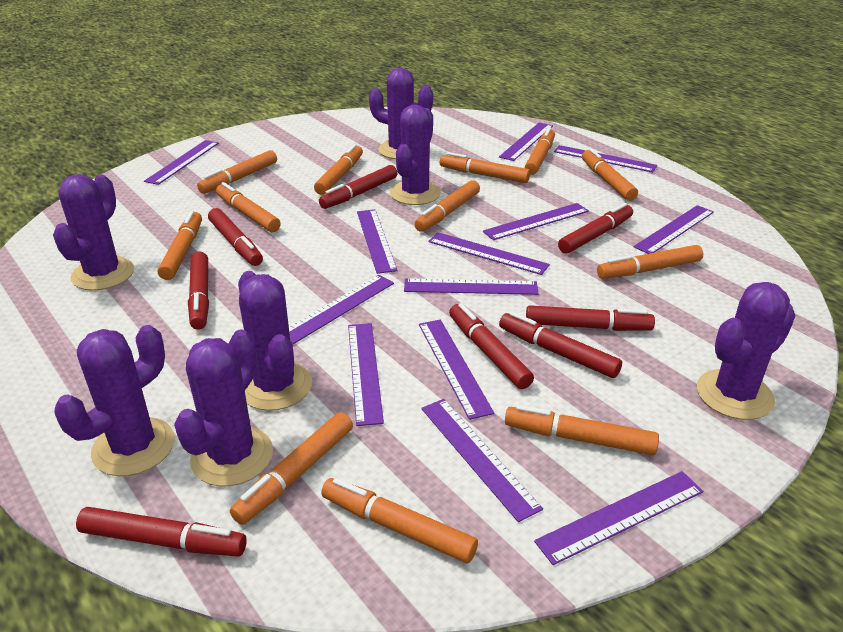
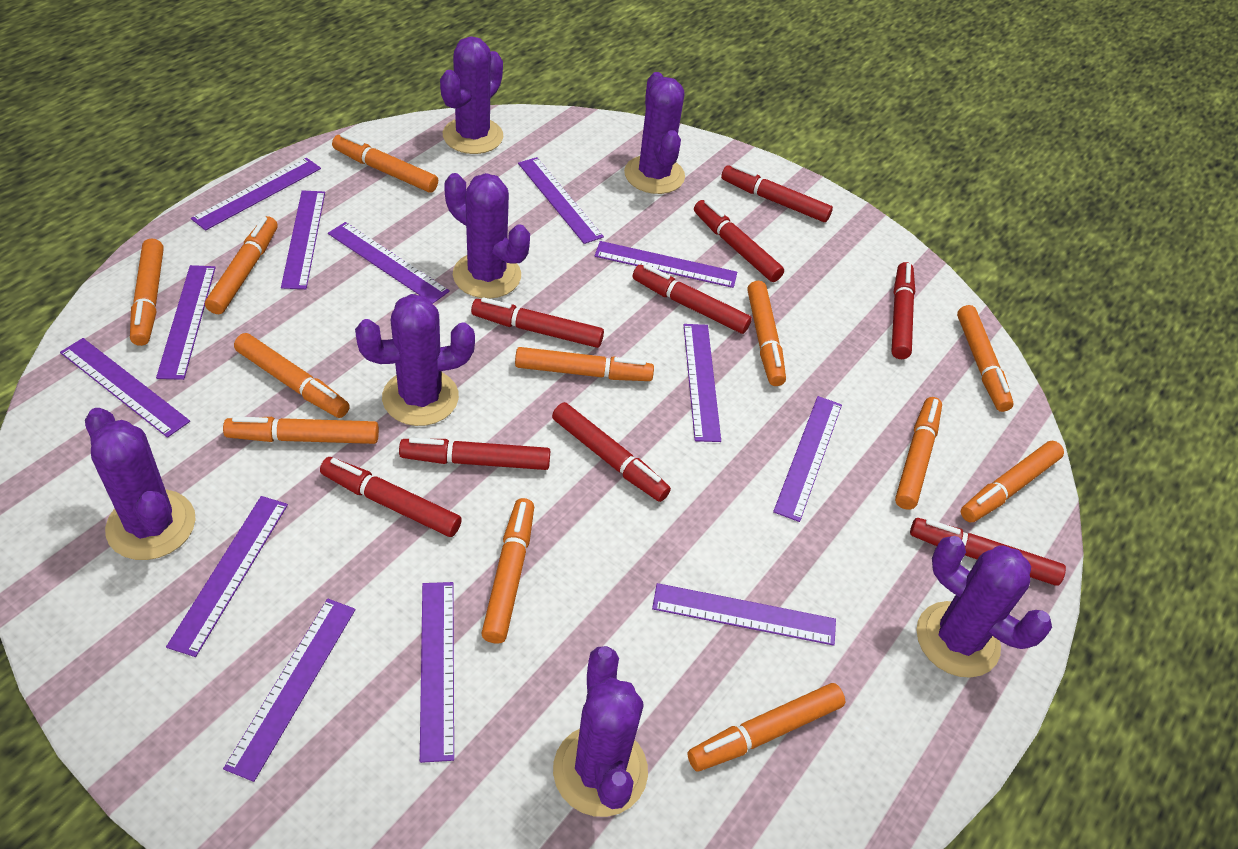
red marker: [76,507,247,557] [188,251,209,330] [208,208,263,266] [319,165,397,209] [449,303,534,389] [499,312,622,378] [526,305,655,331] [558,203,633,254] = 8 -> [320,457,462,537] [399,437,550,470] [471,297,604,348] [552,402,671,502] [633,264,752,334] [694,200,784,282] [721,164,833,222] [891,262,915,359] [910,518,1066,586] = 9

